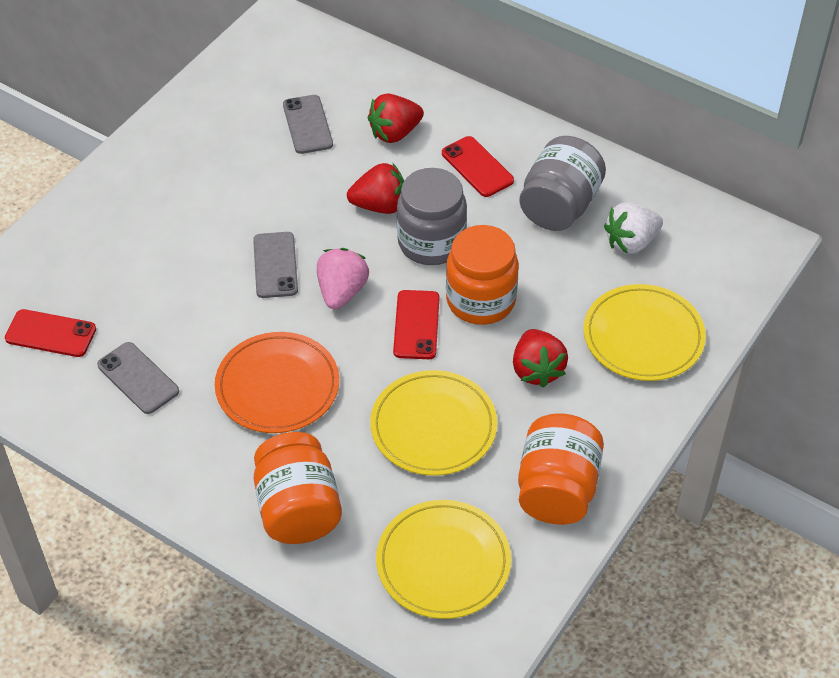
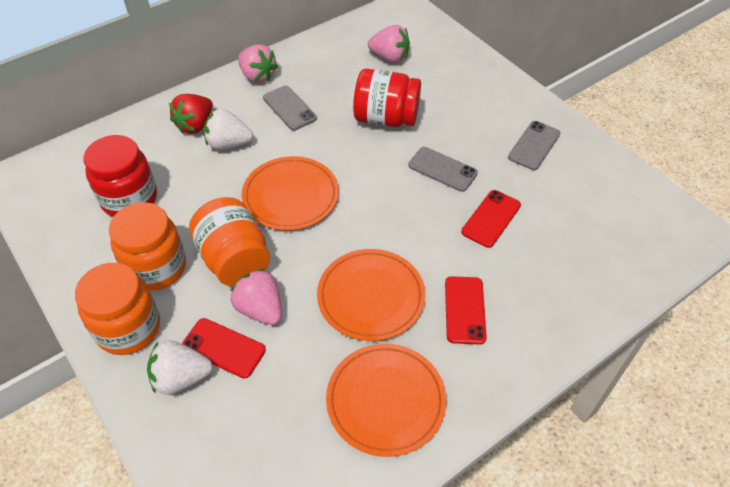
grey jar: [397,168,467,265] [519,136,606,231] = 2 -> none = 0
orange plate: [215,332,339,433] = 1 -> [242,156,339,230] [317,249,426,341] [326,344,446,457] = 3
pink strawberry: [317,248,369,309] = 1 -> [231,269,282,325] [238,44,278,83] [368,25,410,63] = 3
red jar: none = 0 -> [83,135,157,217] [353,69,421,127] = 2
red strawberry: [347,163,404,214] [368,93,424,143] [513,329,568,388] = 3 -> [169,94,213,134] = 1
white strawberry: [604,202,663,254] = 1 -> [147,340,212,395] [204,109,253,150] = 2
yellow plate: [370,370,497,476] [376,500,511,619] [584,284,706,381] = 3 -> none = 0

